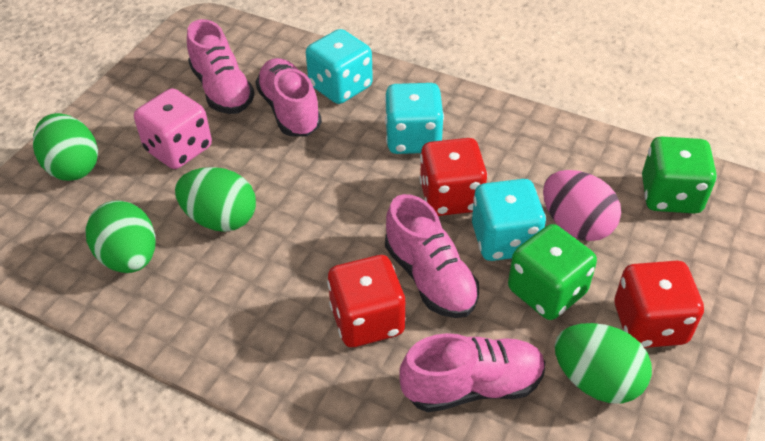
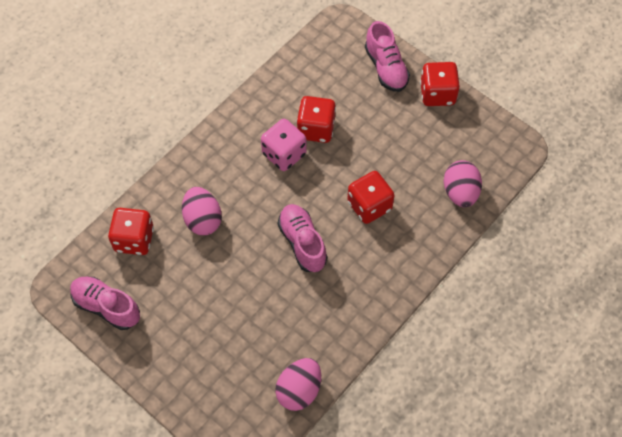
green dice: [508,224,597,320] [642,137,717,214] = 2 -> none = 0
green egg: [33,113,98,181] [86,200,155,273] [175,167,256,232] [555,323,652,404] = 4 -> none = 0
pink egg: [543,170,621,241] = 1 -> [182,187,222,235] [275,358,321,411] [444,160,482,207] = 3
pink shoe: [187,19,255,114] [255,58,322,136] [385,194,479,318] [400,333,545,412] = 4 -> [70,277,140,330] [278,204,327,272] [365,21,410,92] = 3
red dice: [327,255,406,347] [420,138,488,216] [615,261,704,348] = 3 -> [108,208,154,255] [297,96,336,143] [347,171,395,224] [420,62,460,106] = 4
turquoise dice: [306,29,373,104] [385,83,444,154] [472,179,546,261] = 3 -> none = 0

